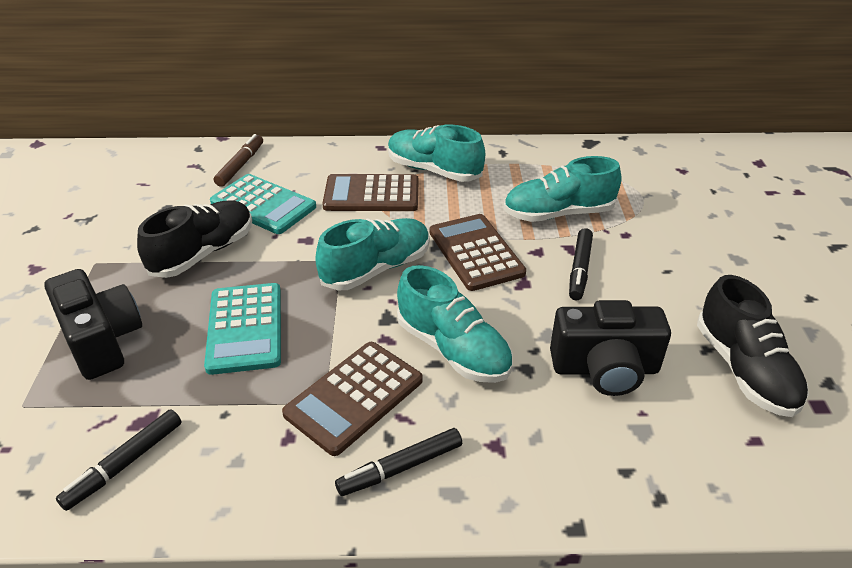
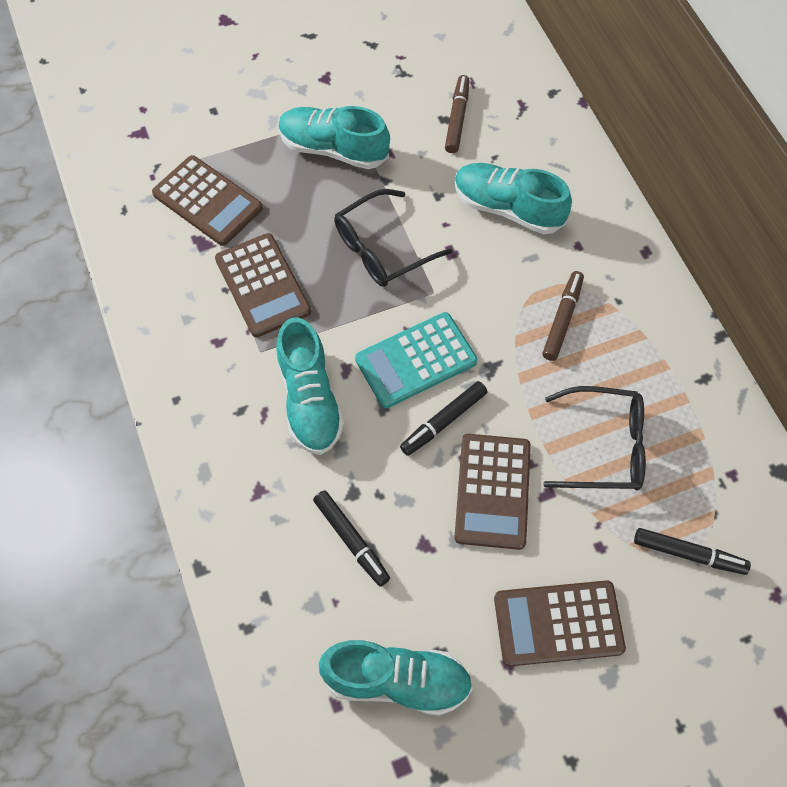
black camera: [44,269,142,380] [550,300,671,396] = 2 -> none = 0
black glasses: none = 0 -> [334,189,453,287] [543,386,646,490] = 2
black shoe: [137,200,252,278] [697,275,809,417] = 2 -> none = 0
brown calculator: [282,342,423,456] [322,174,419,211] [429,214,526,291] = 3 -> [152,155,263,246] [215,233,311,337] [454,434,531,550] [494,580,626,666] = 4
brown marker: [214,134,263,187] = 1 -> [445,75,469,153] [542,271,584,361] = 2
turquoise calculator: [204,283,281,375] [210,174,316,234] = 2 -> [355,312,477,408] = 1

